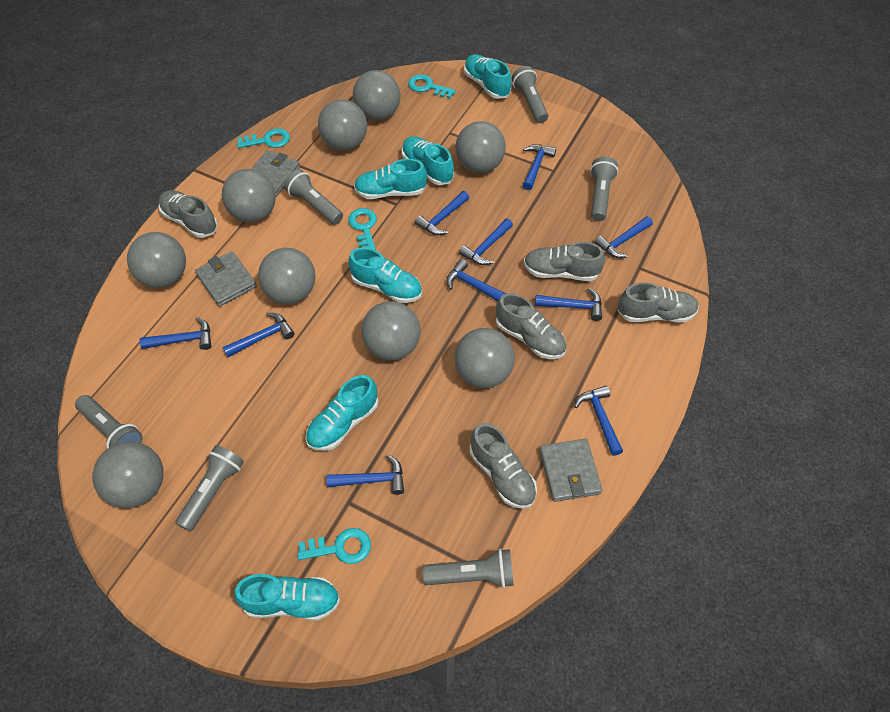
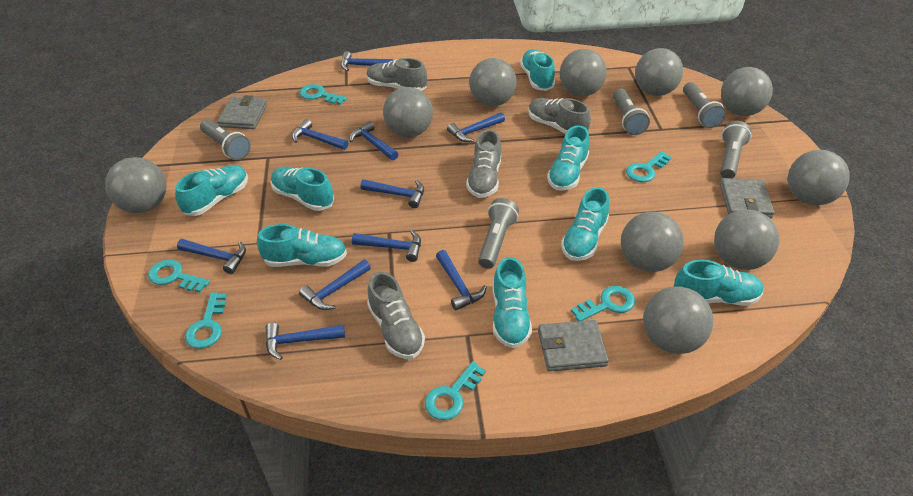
grey ball: [92,441,164,508] [127,232,186,288] [222,169,276,222] [258,248,316,304] [318,100,367,151] [353,70,400,120] [361,301,420,360] [454,328,515,388] [455,121,506,173] = 9 -> [105,157,167,213] [383,87,433,138] [469,58,517,107] [560,49,607,97] [621,212,684,272] [635,48,683,96] [643,286,713,354] [714,209,779,270] [721,67,773,116] [788,150,850,205] = 10
grey flashlight: [75,395,143,449] [176,445,244,531] [284,169,343,224] [422,549,514,588] [512,66,548,123] [590,157,618,221] = 6 -> [200,119,251,160] [478,198,519,269] [613,88,650,135] [683,82,726,128] [720,121,751,178] = 5
grey shoe: [159,190,218,238] [470,423,537,509] [496,293,567,359] [524,242,605,281] [618,282,699,323] = 5 -> [366,58,427,91] [367,272,425,359] [466,130,501,198] [528,98,591,134] = 4
turquoise key: [237,128,290,148] [298,528,371,564] [348,208,377,250] [408,74,456,98] = 4 -> [148,260,210,292] [185,293,227,349] [300,84,347,105] [425,361,486,420] [571,286,635,321] [626,151,672,182] = 6
turquoise shoe: [234,574,340,621] [306,375,378,451] [348,247,422,303] [354,159,427,199] [402,136,454,185] [464,54,512,99] = 6 -> [175,165,248,216] [257,224,347,267] [271,167,334,211] [493,257,532,348] [520,49,555,91] [547,126,590,191] [561,187,610,261] [674,260,764,306] = 8

